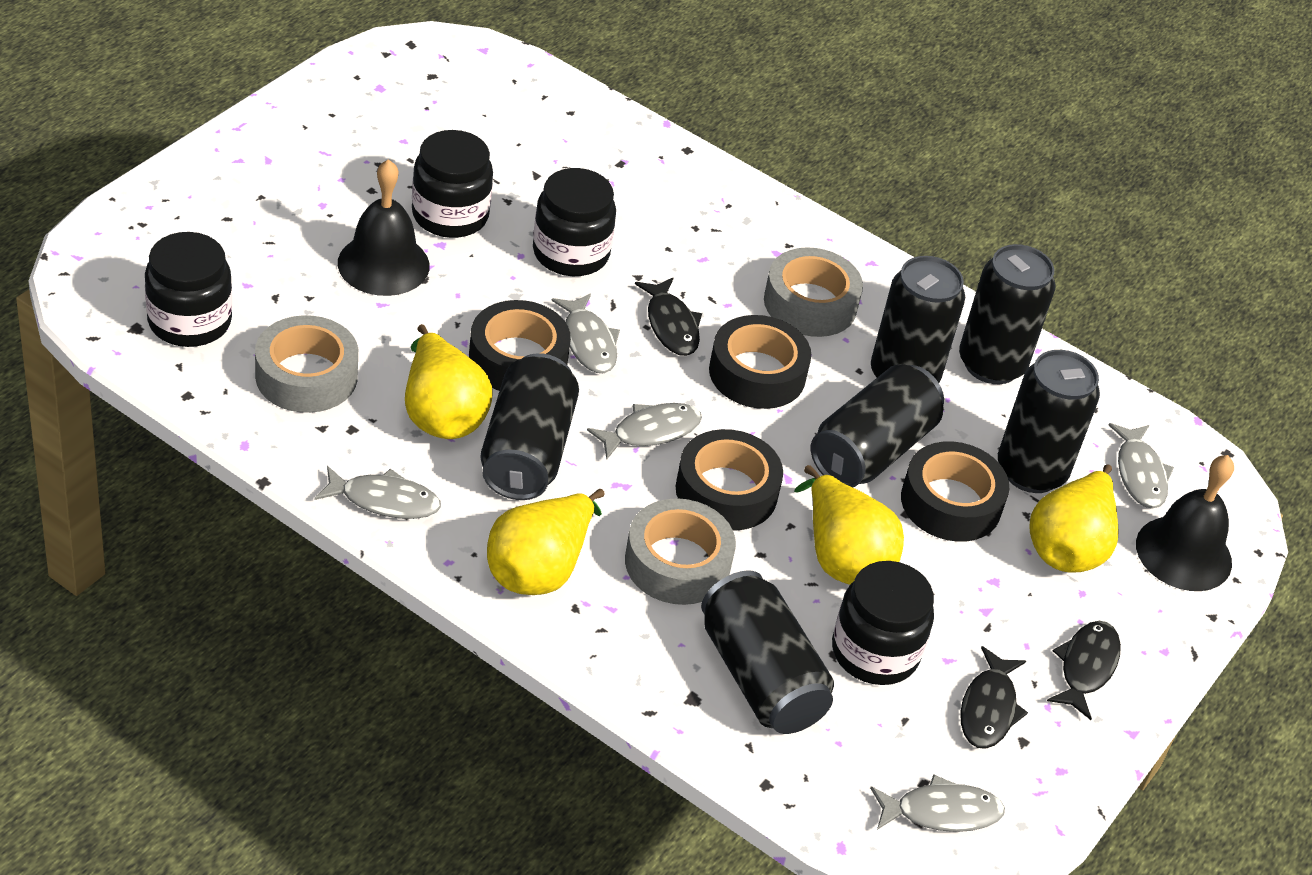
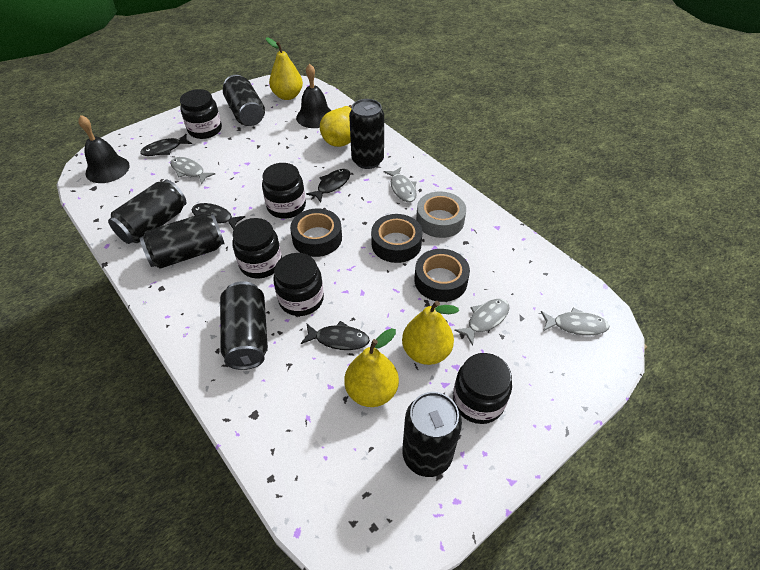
black fish: [635,278,702,356] [960,646,1028,749] [1047,621,1121,720] = 3 -> [140,134,192,156] [191,203,245,230] [301,321,370,350] [306,169,350,202] = 4
black jar: [145,232,232,347] [412,130,493,238] [533,168,616,276] [832,561,934,685] = 4 -> [180,89,222,139] [232,218,282,278] [262,163,306,219] [273,253,324,316] [453,353,512,424] = 5
black tape: [469,300,571,391] [676,429,783,531] [709,315,811,409] [901,441,1009,542] = 4 -> [290,209,342,257] [371,214,423,263] [414,249,470,302] = 3
grey fish: [314,466,441,519] [551,293,620,373] [587,403,702,460] [870,774,1005,832] [1109,423,1174,509] = 5 -> [170,157,215,184] [383,167,417,202] [454,299,509,346] [541,308,609,335] = 4
grey tape: [255,315,358,413] [625,498,736,605] [764,247,863,337] = 3 -> [416,191,466,238] = 1

